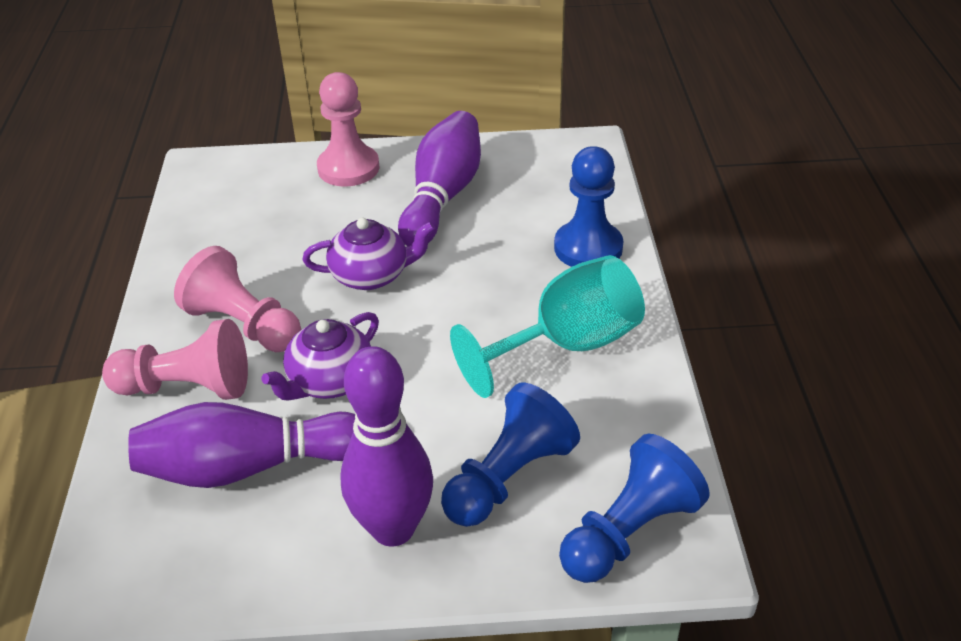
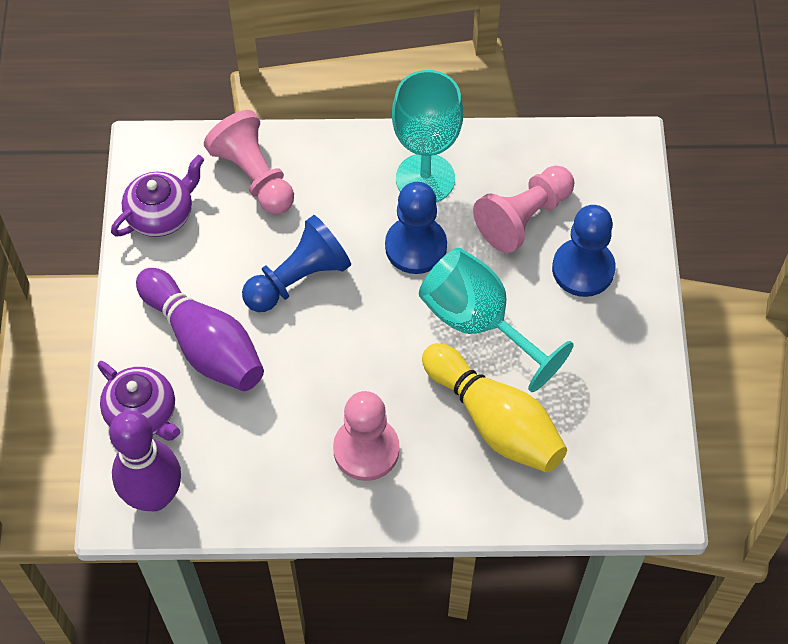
purple bowling pin: [128,402,355,488] [340,346,433,546] [398,111,481,246] = 3 -> [109,411,181,511] [136,268,264,391] = 2
turquoise goblet: [450,255,645,398] = 1 -> [392,70,463,202] [419,248,574,392] = 2
yellow bowling pin: none = 0 -> [422,343,567,473] = 1

